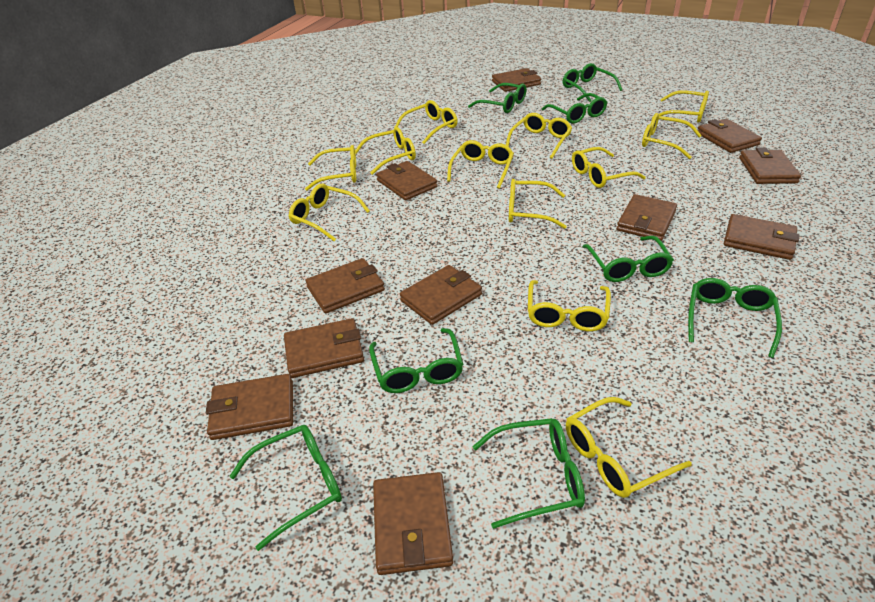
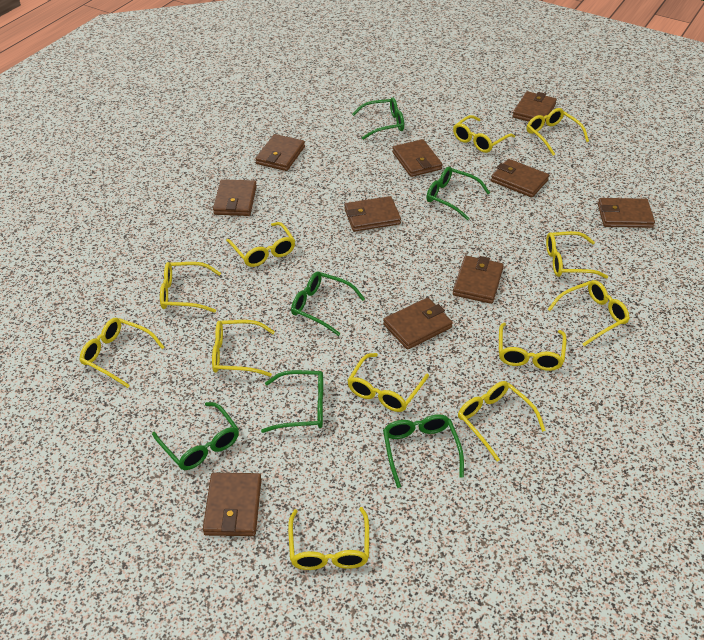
brown wallet: [206,374,293,440] [284,318,364,378] [306,258,385,313] [373,472,453,575] [376,161,438,200] [400,265,482,325] [492,68,541,92] [617,194,677,241] [698,119,762,153] [724,214,799,260] [739,147,801,184] = 11 -> [203,473,262,536] [213,179,257,216] [255,134,305,171] [344,196,401,232] [383,297,453,350] [392,139,442,177] [453,256,504,304] [491,159,549,198] [512,91,557,122] [598,198,655,228] = 10
green glasses: [229,425,342,551] [369,328,463,393] [468,83,526,113] [472,418,585,529] [542,93,607,124] [563,63,623,102] [582,236,674,282] [688,278,782,358] = 8 -> [152,402,239,470] [261,370,323,433] [291,272,365,336] [352,97,404,140] [383,414,464,488] [426,167,490,220] = 6

